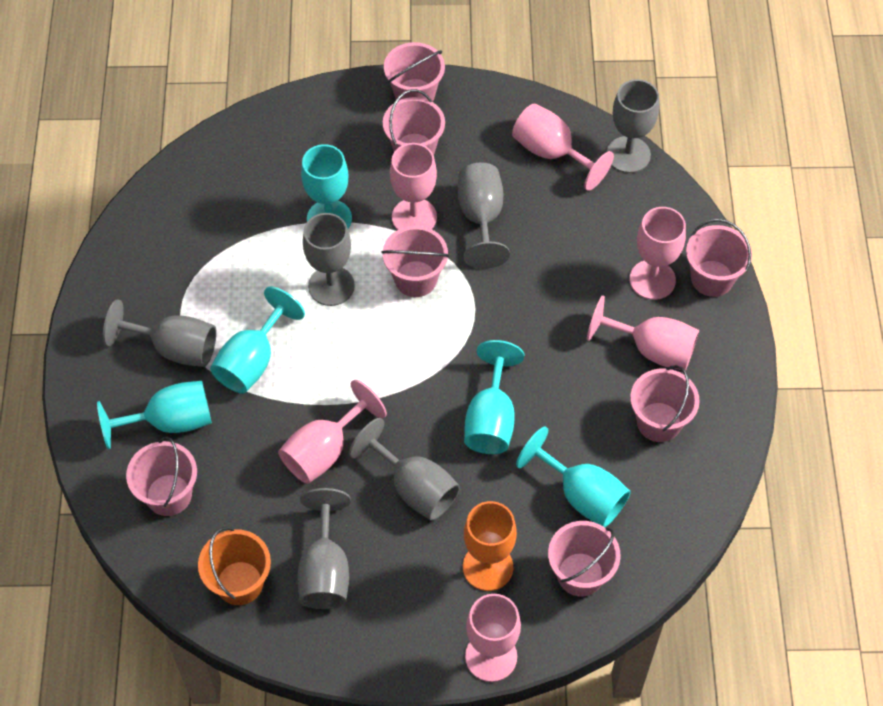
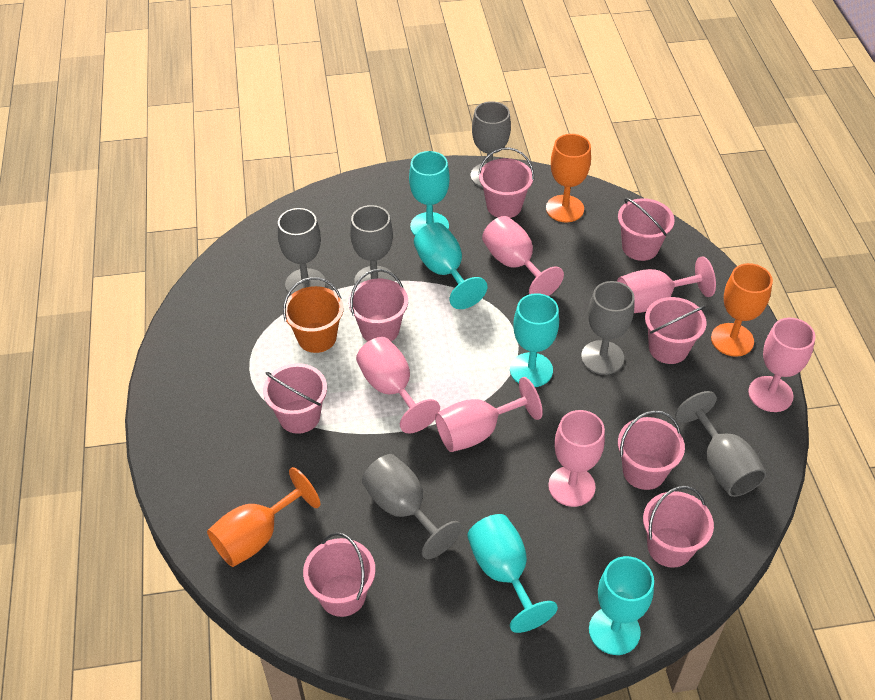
orange goblet: [463,501,517,591] = 1 -> [207,467,320,567] [546,134,591,222] [711,263,773,357] = 3
pink bucket: [126,437,197,516] [381,226,449,297] [383,89,445,155] [384,42,445,102] [548,521,621,596] [630,365,700,442] [686,219,752,297] = 7 -> [263,363,327,434] [303,532,375,617] [348,269,408,342] [478,147,534,218] [618,198,675,261] [618,410,685,490] [643,486,714,568] [645,297,706,364] = 8

